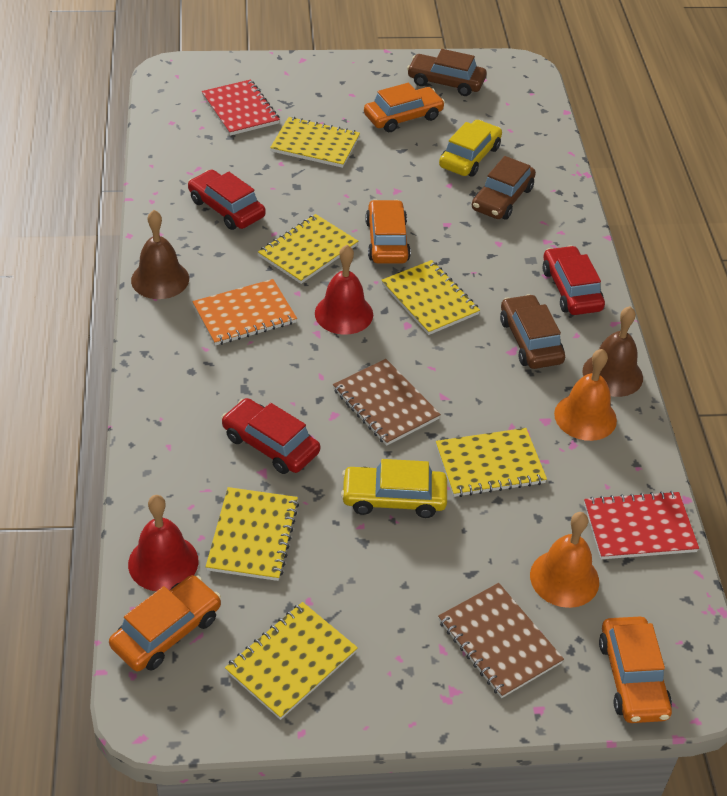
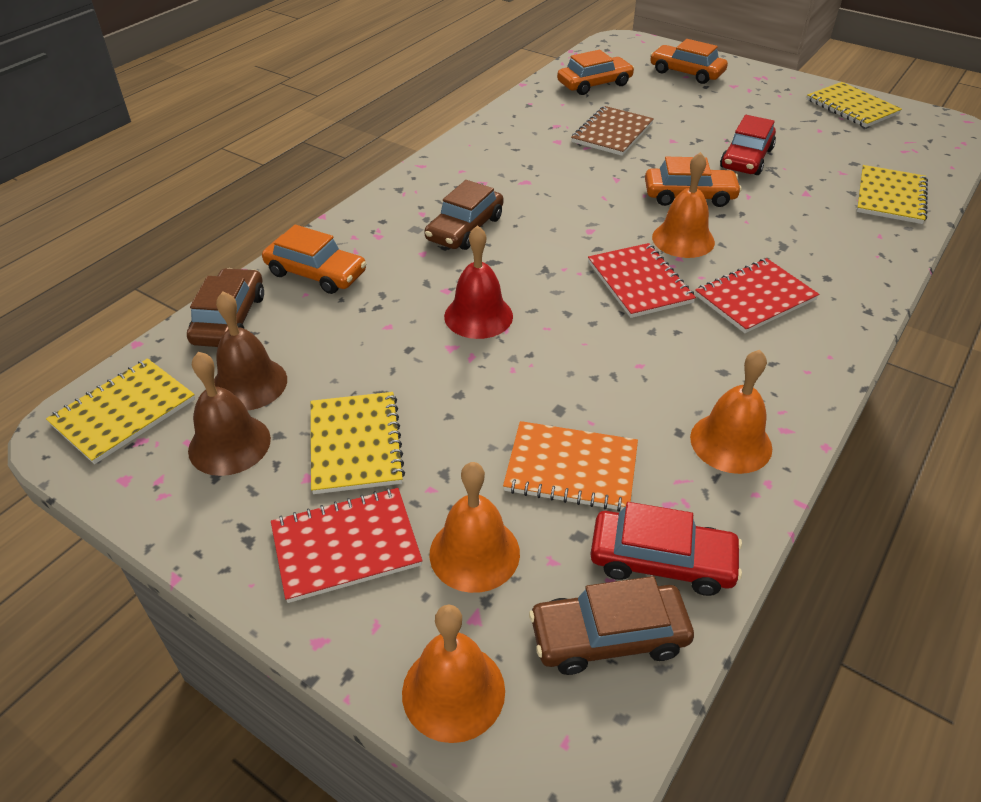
brown notebook: [333,359,441,446] [438,583,564,698] = 2 -> [571,106,654,156] = 1
orange bell: [530,512,599,608] [554,349,617,441] = 2 -> [402,605,505,743] [429,462,520,593] [652,152,715,258] [690,350,772,474] = 4
red bell: [128,495,199,591] [315,245,373,335] = 2 -> [444,225,513,339] = 1
red car: [188,170,266,230] [221,398,320,474] [543,246,605,315] = 3 -> [590,502,742,596] [720,115,776,175] = 2
red notebook: [202,80,280,136] [584,491,699,559] = 2 -> [271,488,422,603] [588,243,696,318] [695,258,819,333] = 3
yellow car: [341,459,447,518] [439,120,502,177] = 2 -> none = 0
yellow notebook: [206,487,299,581] [225,602,358,720] [258,214,358,284] [270,117,360,168] [381,260,480,335] [436,428,547,497] = 6 -> [46,358,195,464] [311,392,405,494] [807,82,902,128] [857,165,928,224] = 4

